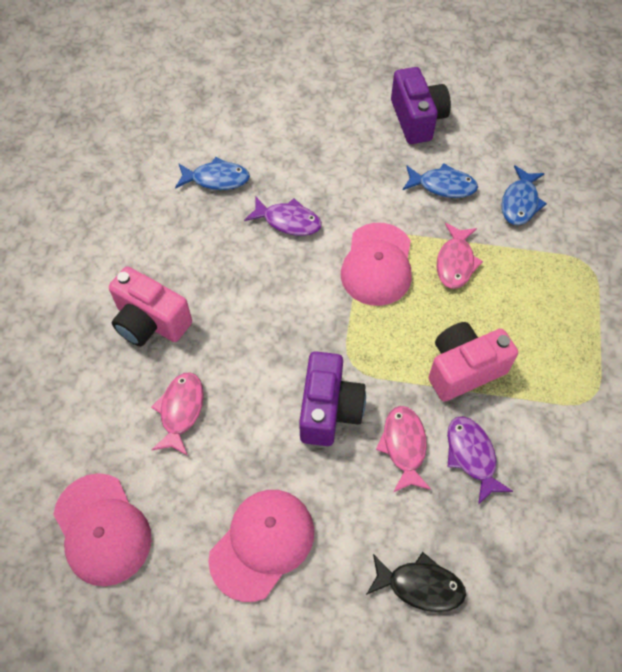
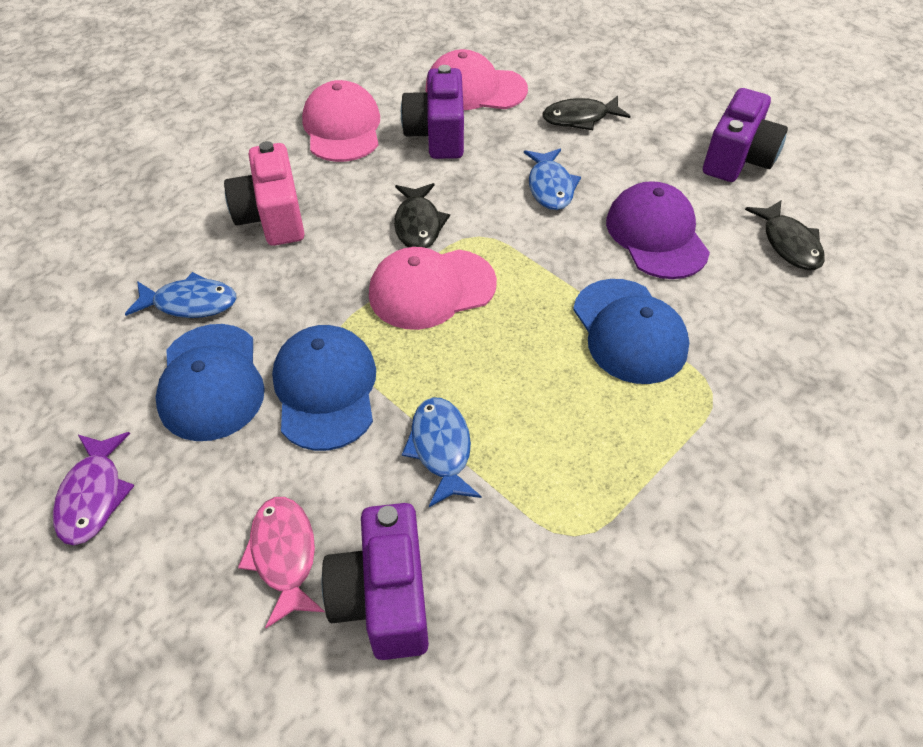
black fish: [366,552,466,612] = 1 -> [394,183,450,248] [542,96,630,130] [745,200,825,270] = 3
blue cap: none = 0 -> [155,324,265,441] [272,325,376,451] [573,279,690,384] = 3
pink camera: [109,266,192,346] [429,322,518,402] = 2 -> [224,141,305,246] = 1
pink fish: [151,372,204,456] [376,406,431,492] [437,223,483,289] = 3 -> [238,497,325,628] = 1
purple camera: [299,351,366,446] [391,67,451,144] = 2 -> [322,503,429,660] [401,65,464,159] [703,88,788,182] = 3
purple cap: none = 0 -> [606,181,710,279] = 1
purple fish: [244,197,322,236] [447,416,513,505] = 2 -> [53,432,134,545] = 1

